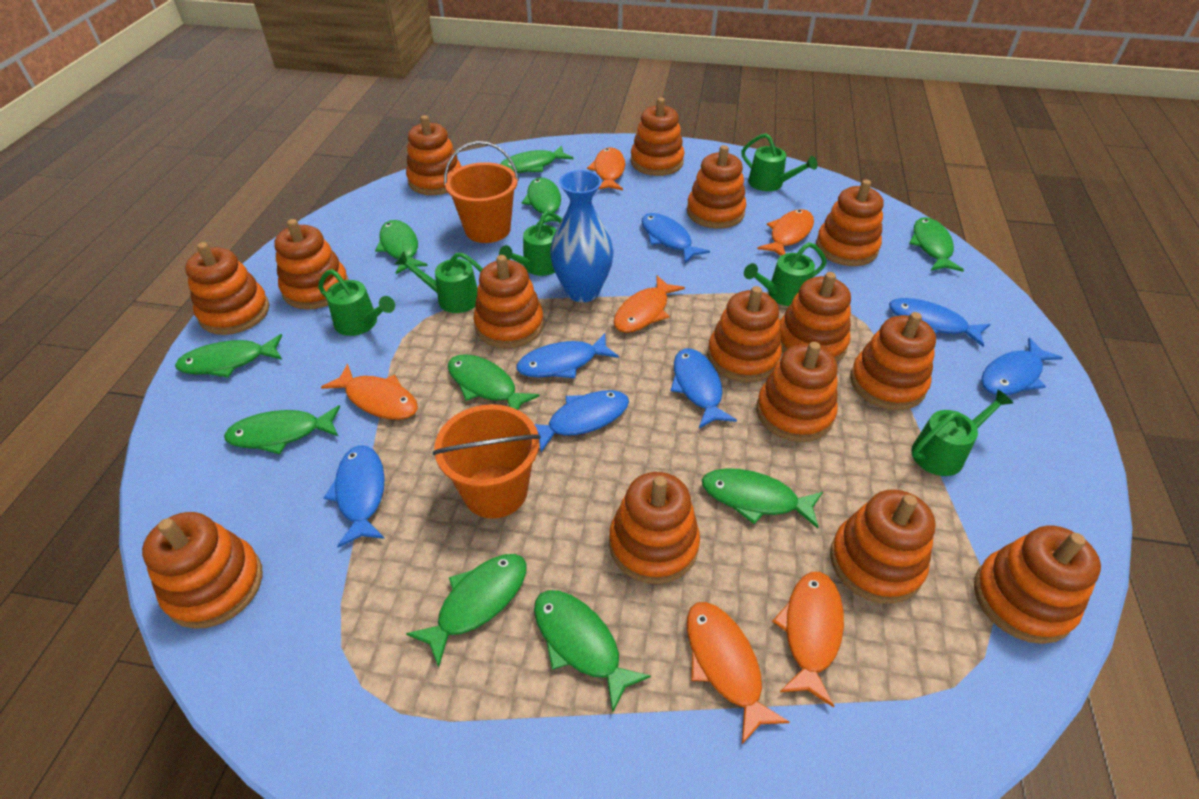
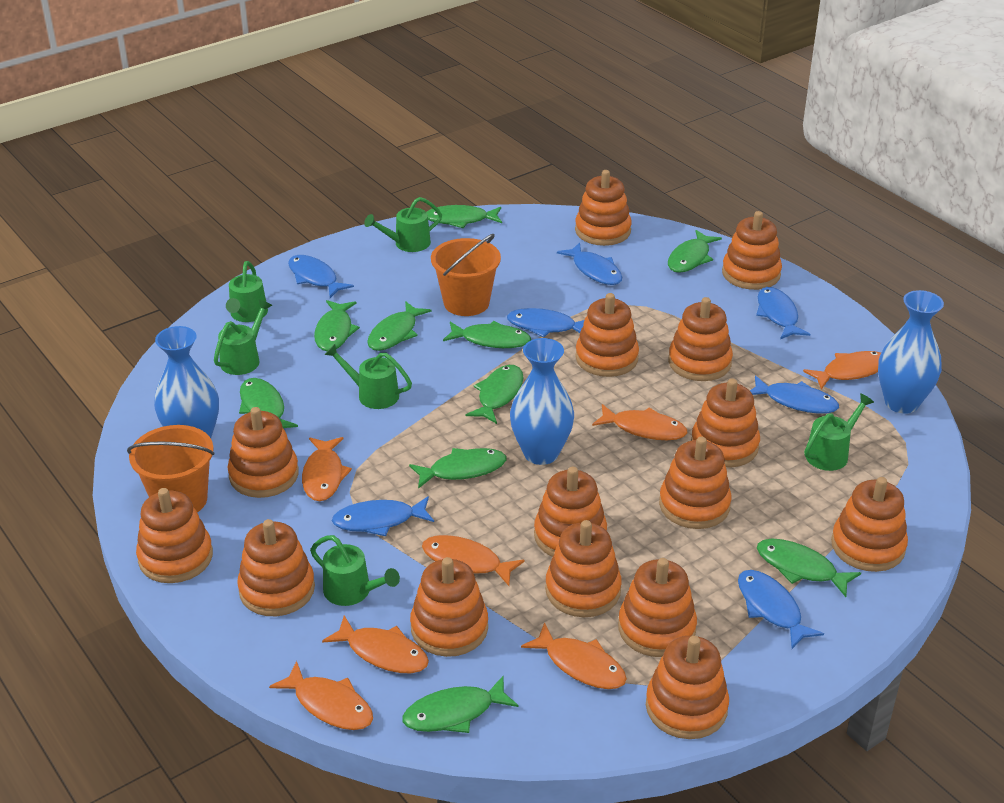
blue vase: [550,170,614,302] = 1 -> [154,326,219,438] [510,338,574,465] [878,290,944,414] = 3
orange fish: [321,364,418,420] [587,147,625,190] [614,275,685,333] [687,602,790,744] [757,209,814,256] [772,572,844,707] = 6 -> [269,661,373,730] [302,437,352,501] [322,615,429,673] [422,535,524,586] [521,622,627,689] [592,404,687,440] [803,351,881,389] = 7

